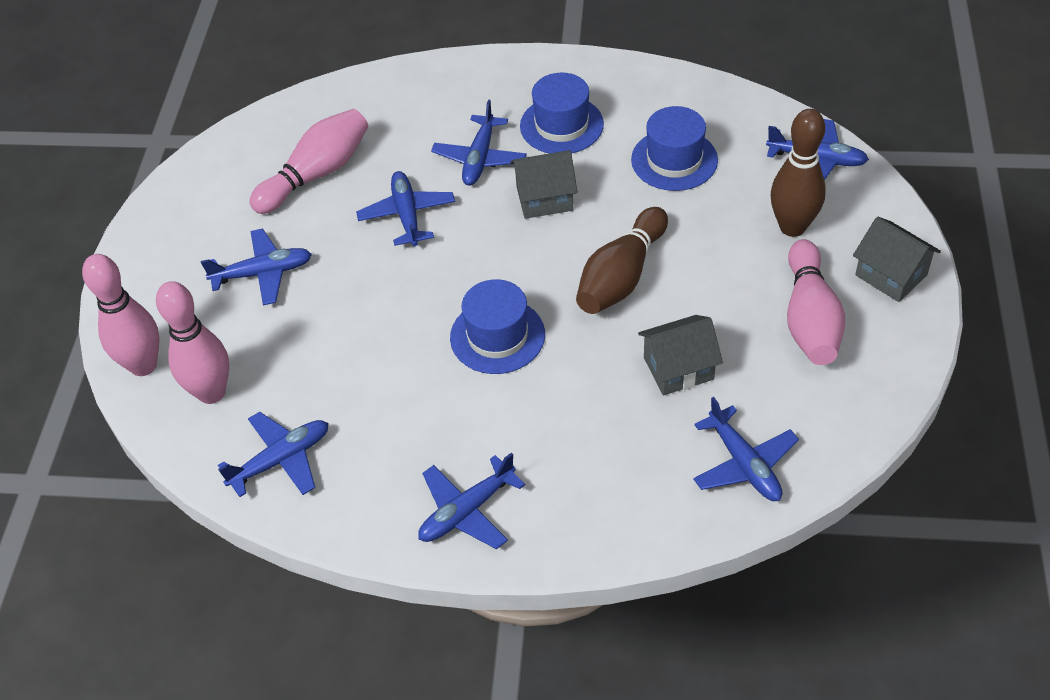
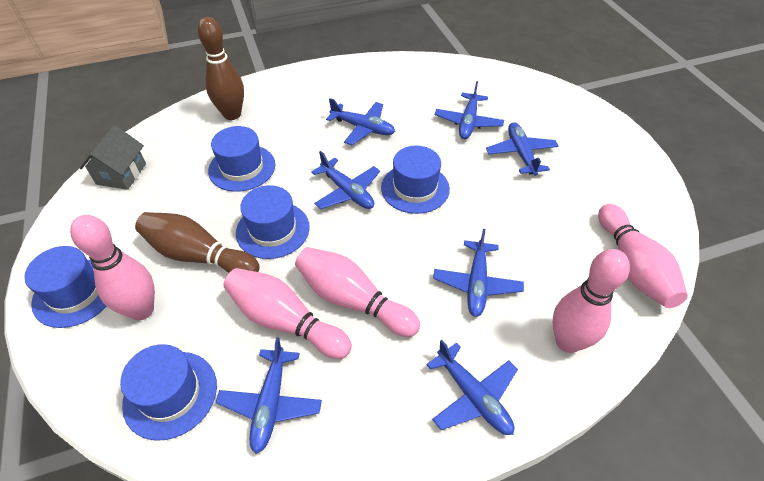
blue hat: [450,279,545,374] [520,73,604,153] [631,106,718,191] = 3 -> [24,246,107,328] [120,344,217,441] [208,126,275,192] [236,185,310,259] [381,146,450,214] = 5
grey house: [510,150,577,219] [638,315,723,395] [853,217,941,302] = 3 -> [80,125,146,190] = 1
pink bowling pin: [82,254,159,376] [156,281,229,404] [250,109,368,214] [787,239,845,365] = 4 -> [70,215,155,320] [223,268,352,359] [295,247,420,337] [553,249,630,353] [598,204,688,308] = 5

